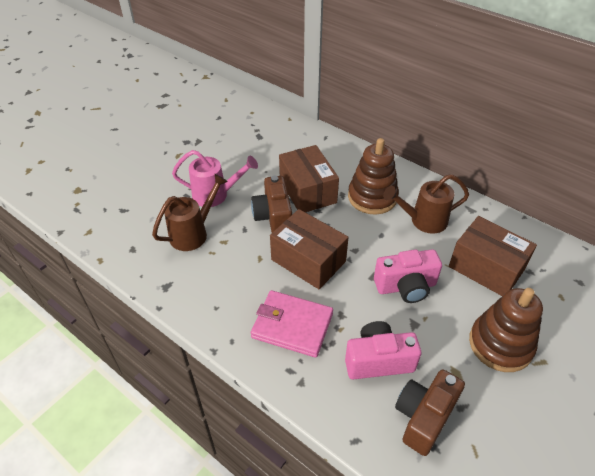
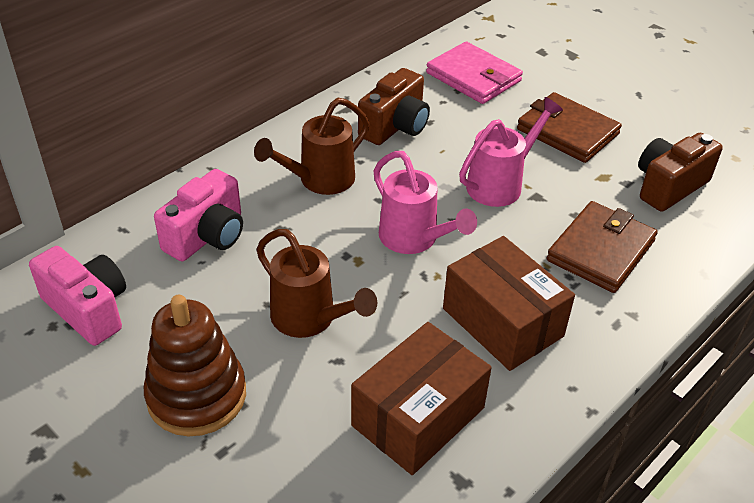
brown box: [270,209,349,289] [279,145,339,212] [449,216,537,296] = 3 -> [351,322,492,475] [443,236,575,371] = 2
brown stacking toy: [348,138,399,215] [469,288,543,372] = 2 -> [144,295,246,436] = 1
brown wallet: none = 0 -> [517,92,622,163] [547,201,658,293] = 2
pink watering can: [172,150,258,207] = 1 -> [373,151,477,254] [459,97,563,207] = 2

